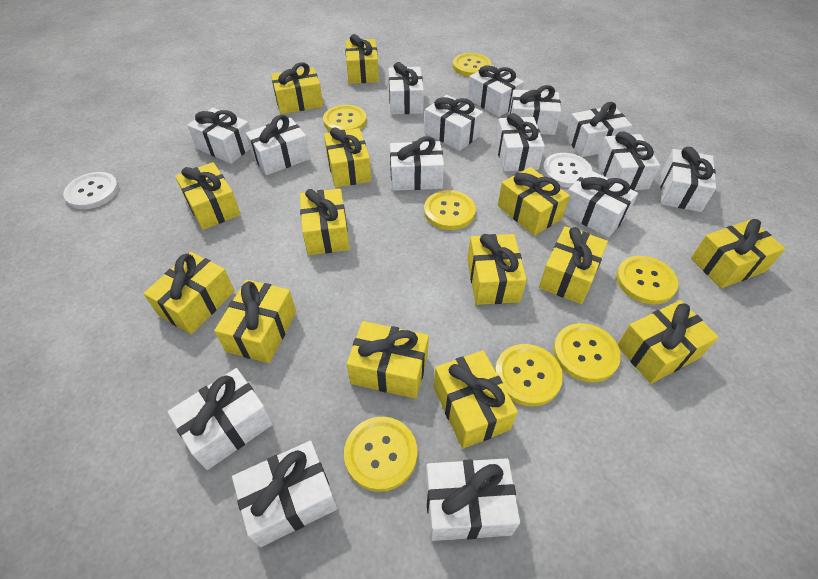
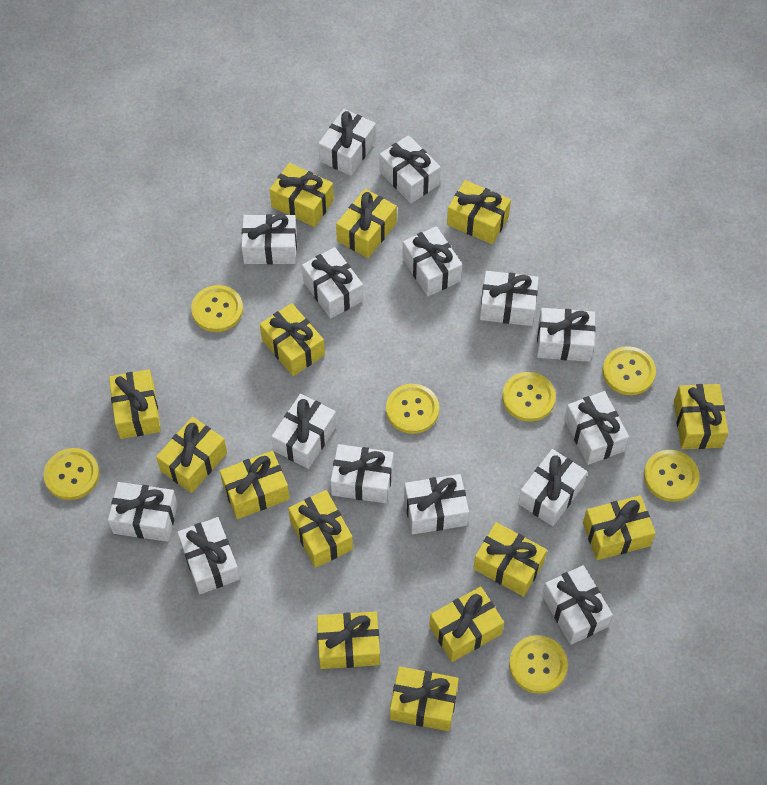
white button: [63,172,119,209] [543,153,592,188] = 2 -> none = 0

